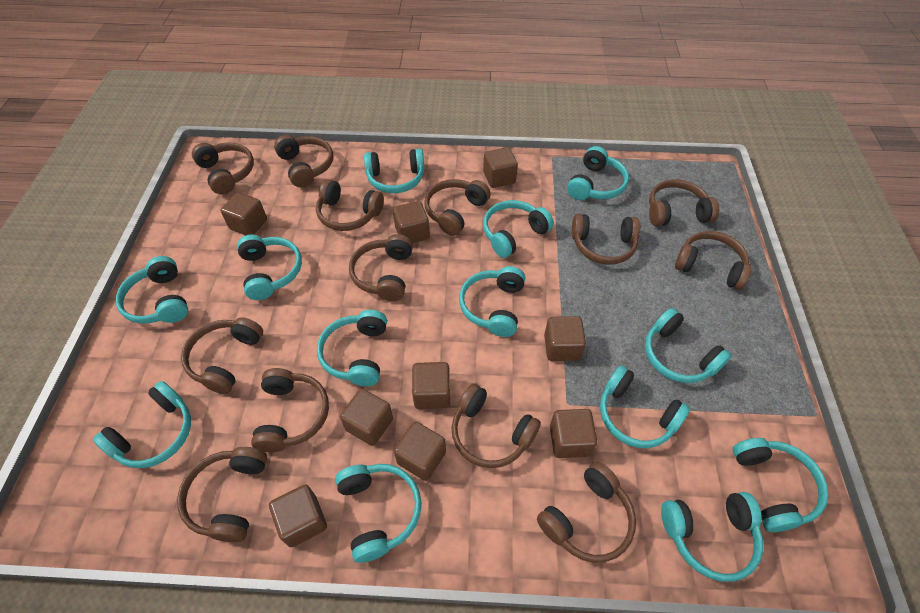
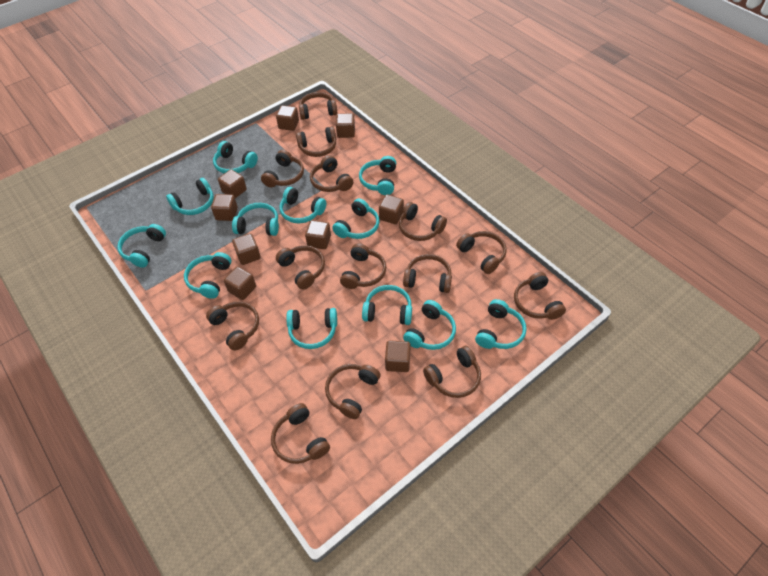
brown headphones: [177,447,267,542] [181,317,263,394] [192,142,254,195] [251,368,329,452] [274,135,333,187] [316,179,384,231] [349,234,413,301] [424,179,491,236] [451,384,541,468] [537,462,636,563] [571,214,640,265] [649,179,719,227] [675,231,752,290] = 13 -> [206,301,259,351] [261,150,304,187] [271,403,330,464] [276,245,325,289] [296,126,336,157] [299,92,337,120] [310,155,353,192] [325,364,381,419] [340,243,386,289] [399,202,447,241] [403,254,452,293] [423,346,481,398] [456,231,507,274] [514,272,566,320] = 14
turquoise headphones: [93,381,191,468] [116,256,188,324] [237,235,302,300] [317,310,387,386] [335,464,421,563] [364,149,424,193] [459,266,525,337] [483,200,554,258] [567,146,629,200] [600,365,690,448] [645,308,732,383] [661,492,763,582] [733,438,829,532] = 13 -> [117,224,166,268] [166,178,214,215] [184,252,232,299] [213,141,258,174] [232,203,279,236] [279,187,326,223] [286,308,337,349] [332,198,380,239] [359,156,396,195] [362,285,412,325] [403,300,456,350] [475,299,527,349] = 12

